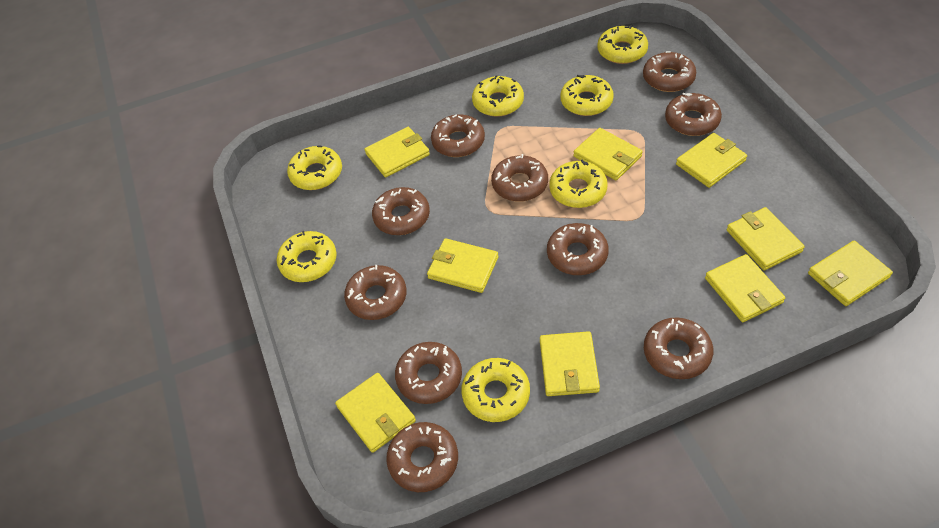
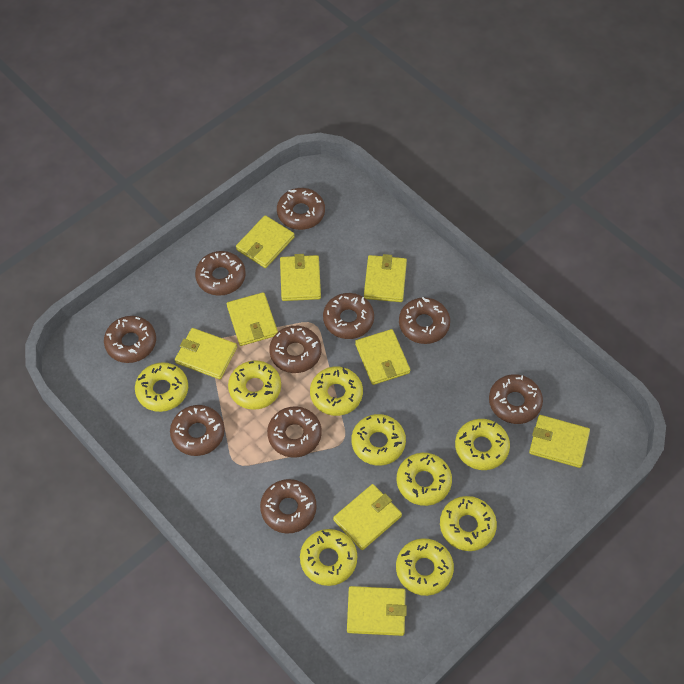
yellow donut: [277,231,337,282] [287,145,342,190] [461,358,530,422] [472,76,524,117] [549,159,608,208] [560,75,614,116] [597,25,648,64] = 7 -> [135,362,188,412] [228,360,281,410] [300,529,358,586] [310,366,363,416] [352,414,406,466] [396,538,454,596] [397,453,452,506] [440,496,497,551] [455,419,510,470] = 9

